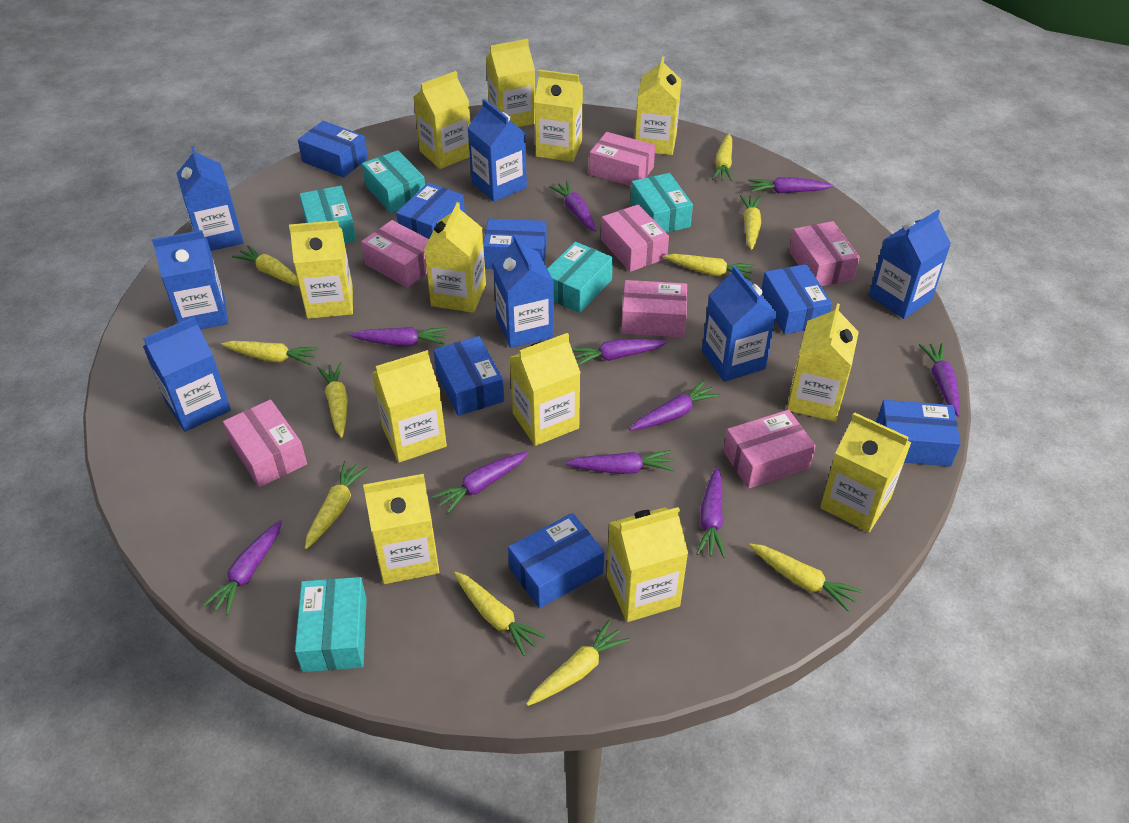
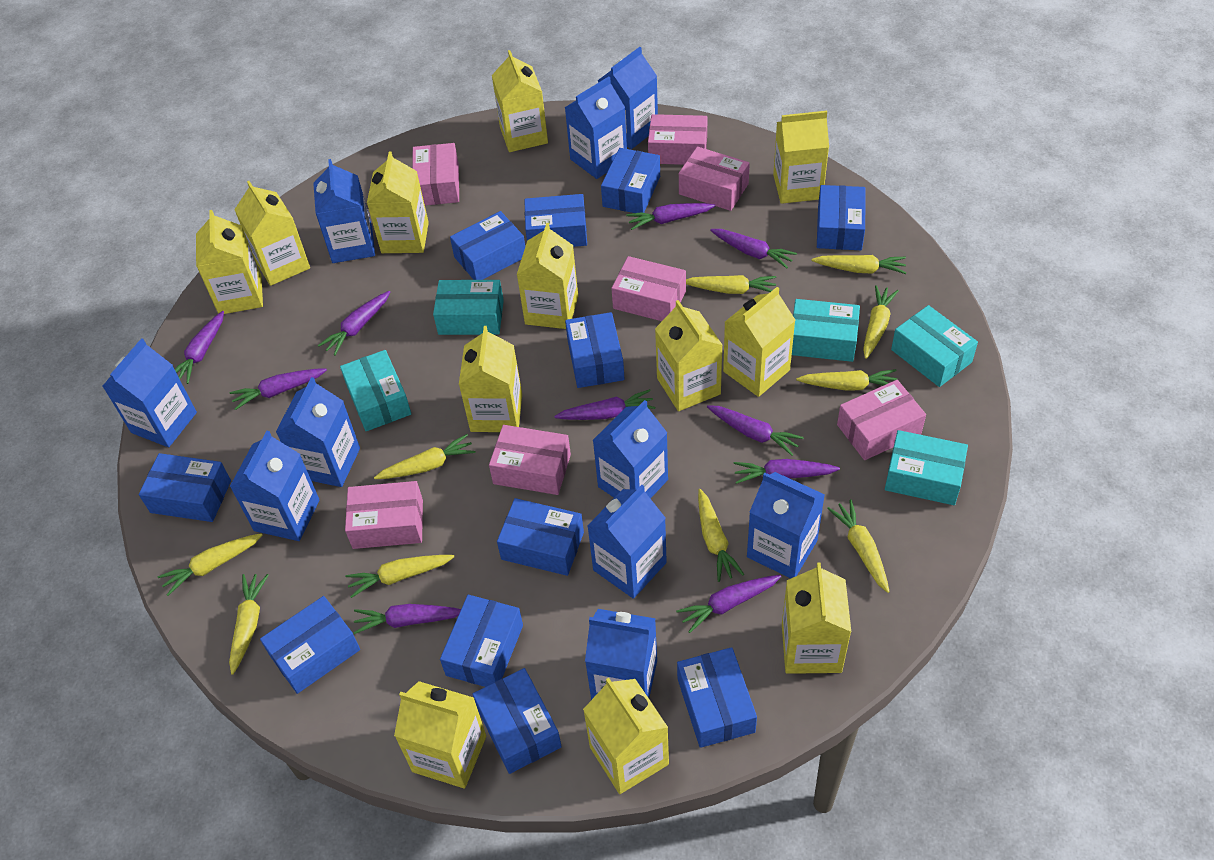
blue box: [298,121,368,178] [396,183,465,239] [433,336,504,416] [483,219,547,269] [508,513,604,608] [761,264,832,334] [876,400,961,466] = 7 -> [139,453,231,522] [260,596,360,694] [440,595,523,687] [450,211,525,280] [472,668,562,774] [497,498,584,576] [524,194,587,247] [565,312,625,388] [601,148,660,213] [677,647,757,748] [817,185,866,250] = 11
blue carton: [143,317,231,432] [152,230,228,330] [176,146,244,251] [467,99,527,202] [493,234,554,348] [702,266,777,382] [869,210,951,319] = 7 -> [102,338,197,447] [230,431,320,541] [276,377,360,487] [313,159,375,263] [564,77,627,179] [585,609,657,700] [587,485,667,599] [593,400,668,499] [598,47,658,149] [747,472,825,578] = 10

